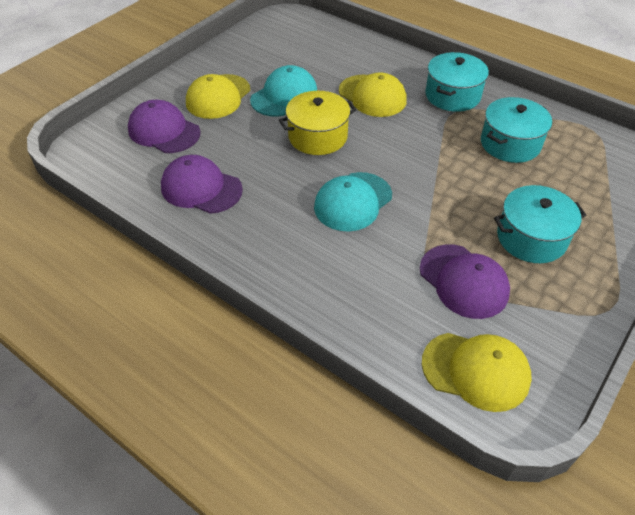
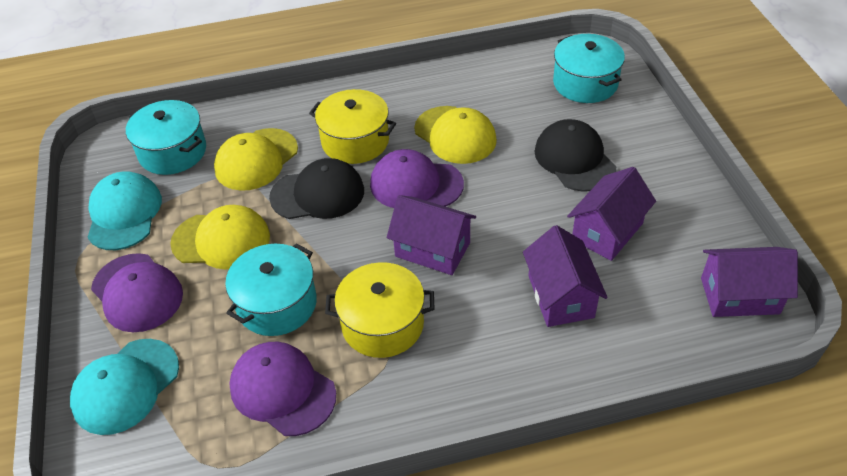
black cap: none = 0 -> [269,158,364,219] [534,119,616,192] = 2
purple house: none = 0 -> [387,195,476,275] [523,225,608,327] [567,167,656,261] [701,247,798,317] = 4
yellow pot: [279,91,356,155] = 1 -> [309,89,396,164] [325,262,435,358] = 2

